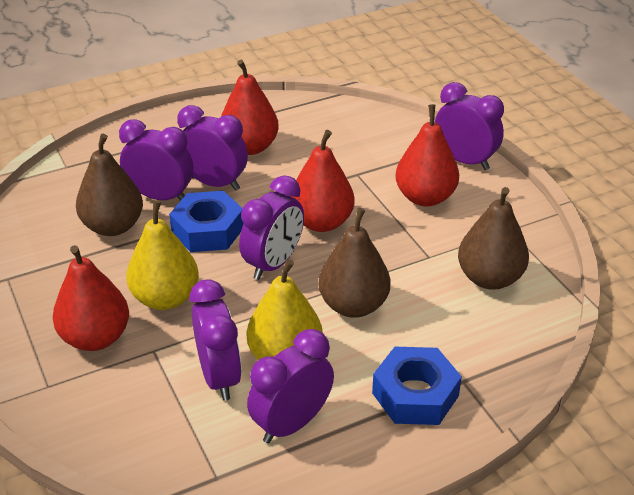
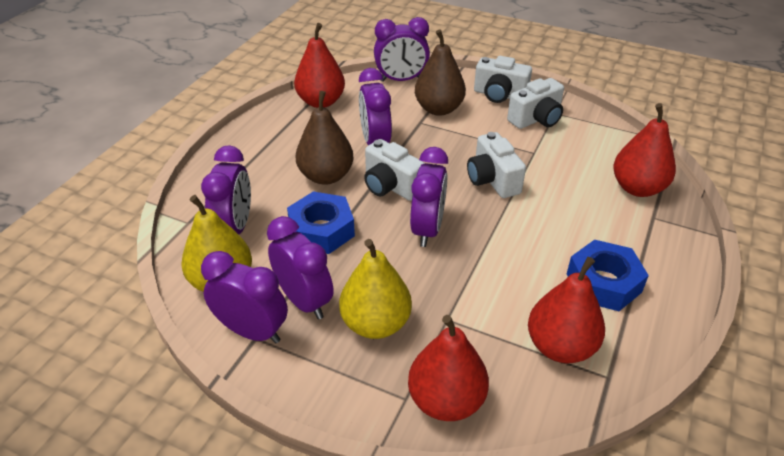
brown pear: [76,134,143,236] [318,208,390,318] [458,187,529,290] = 3 -> [296,91,354,185] [415,30,466,116] = 2
white camera: none = 0 -> [364,139,425,201] [467,132,526,198] [474,56,532,103] [507,78,564,129] = 4

